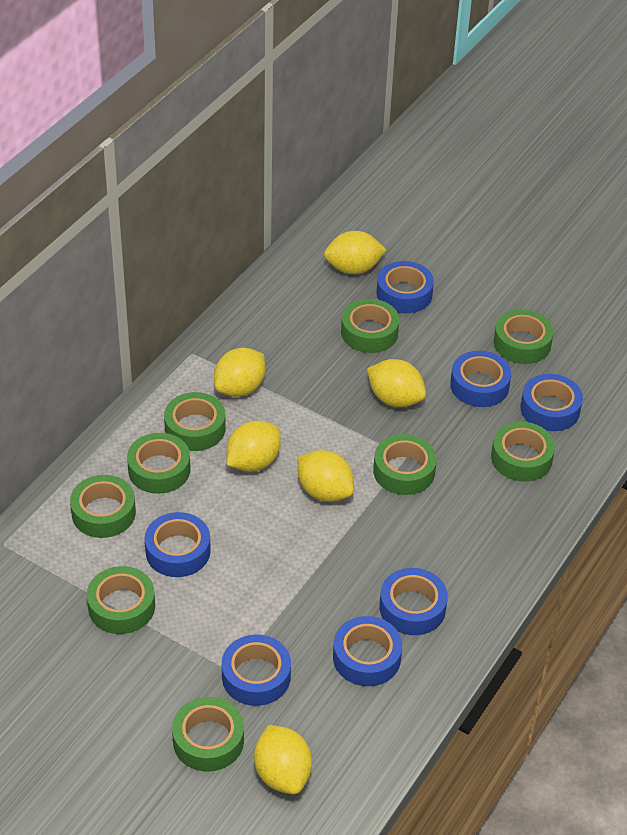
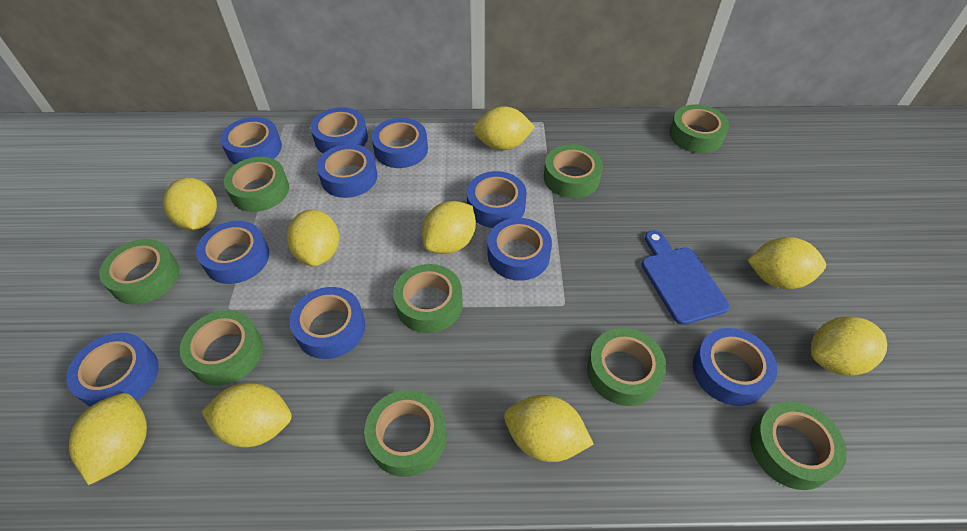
blue cutting board: none = 0 -> [642,230,730,325] = 1
blue tape: [145,512,211,577] [222,635,291,706] [333,616,402,686] [376,261,434,313] [380,568,448,635] [450,351,511,407] [521,374,583,431] = 7 -> [66,333,159,407] [196,221,269,284] [220,117,282,164] [290,287,365,359] [310,107,368,153] [317,144,377,198] [371,118,428,168] [467,171,527,228] [488,218,552,281] [693,328,777,406] = 10
yellow lemon: [214,348,265,397] [227,421,281,472] [254,725,312,794] [297,450,354,502] [324,231,386,274] [367,359,426,407] = 6 -> [69,393,147,485] [163,177,217,230] [202,382,291,447] [287,209,339,267] [422,201,476,254] [473,106,535,150] [504,395,593,462] [748,237,826,289] [811,317,887,376] = 9

